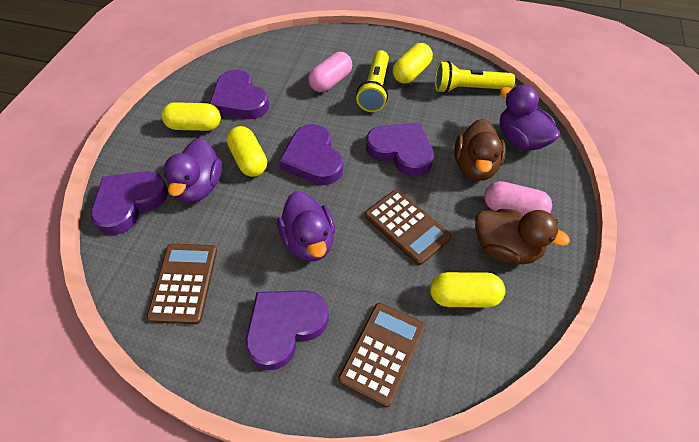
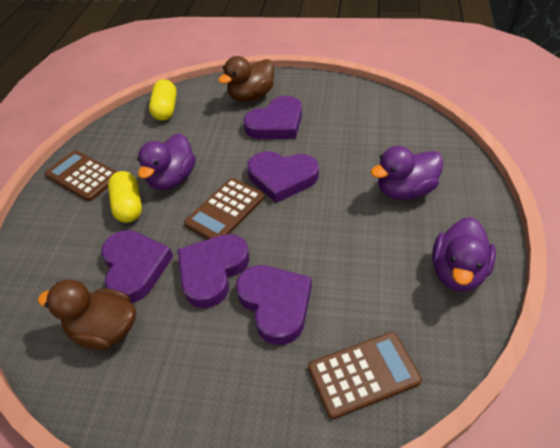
pink capsule: [308,52,352,92] [484,181,552,215] = 2 -> none = 0
yellow capsule: [161,102,221,131] [227,126,267,177] [393,43,433,84] [430,272,505,307] = 4 -> [108,171,142,223] [149,79,177,121] = 2
yellow flashlight: [356,50,389,112] [435,61,515,93] = 2 -> none = 0

